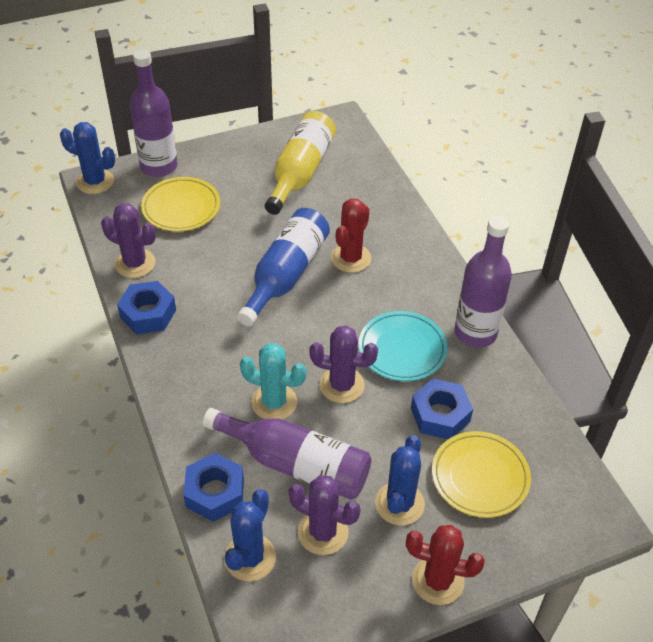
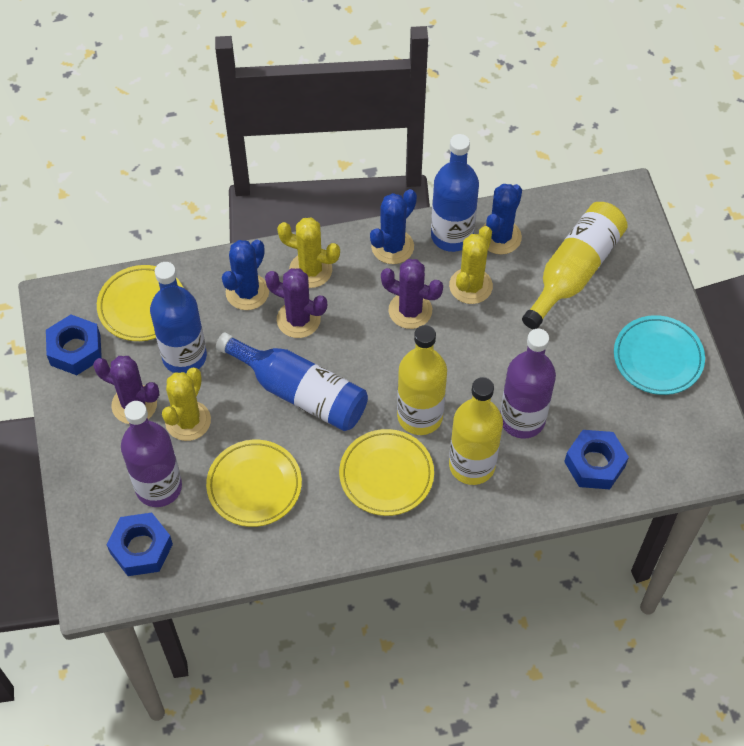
blue bottle: [237,208,330,326] = 1 -> [150,262,207,374] [216,332,368,431] [431,134,479,252] = 3
purple bottle: [130,49,178,177] [203,408,371,500] [455,216,512,347] = 3 -> [121,401,182,507] [500,328,556,439] = 2
red cactus: [331,198,371,273] [406,525,485,605] = 2 -> none = 0
turquoise cactus: [240,343,306,419] = 1 -> none = 0
yellow bottle: [265,111,336,215] = 1 -> [397,325,447,435] [449,377,503,485] [522,202,628,329] = 3
yellow cactus: none = 0 -> [162,367,211,441] [277,218,340,288] [449,226,493,304] = 3
yellow plate: [141,177,220,231] [432,431,531,518] = 2 -> [97,265,183,341] [206,440,302,527] [339,429,434,516] = 3

